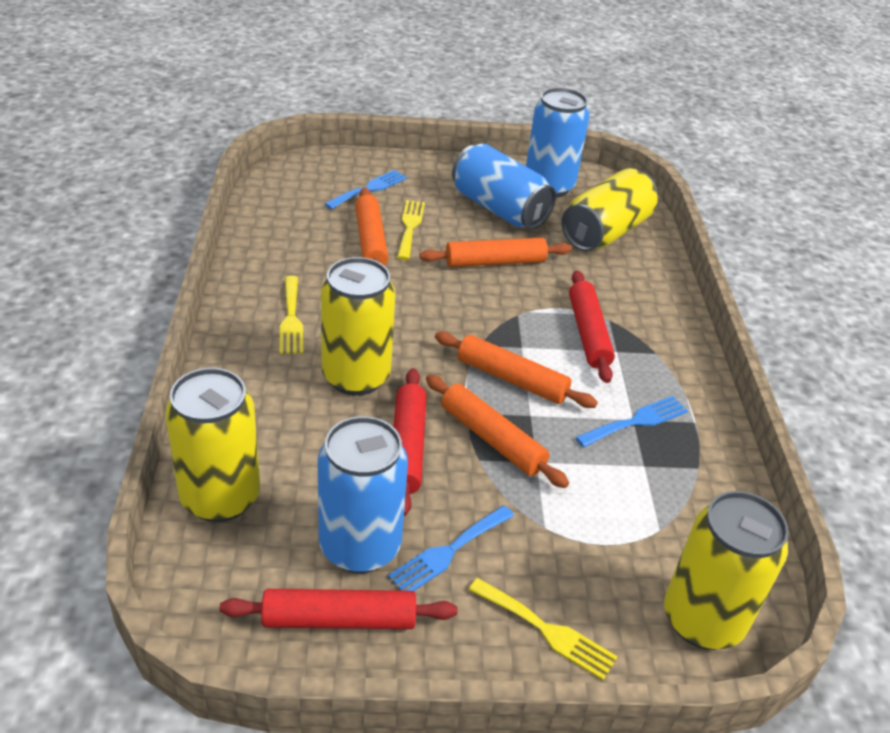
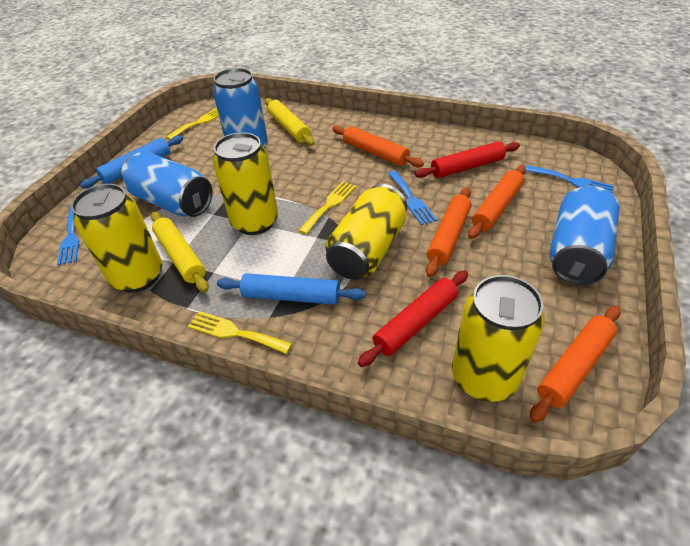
blue rolling pin: none = 0 -> [80,135,183,188] [217,273,366,305] = 2
red rolling pin: [219,589,457,629] [394,368,427,516] [569,271,615,383] = 3 -> [358,271,468,367] [415,141,520,178] = 2
yellow rolling pin: none = 0 -> [151,212,209,292] [265,98,315,146] = 2

